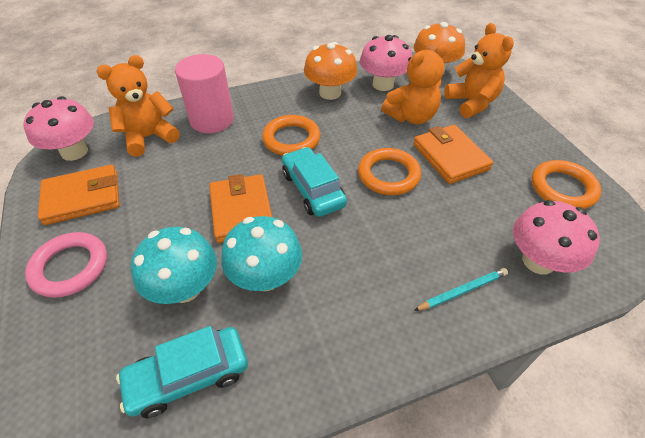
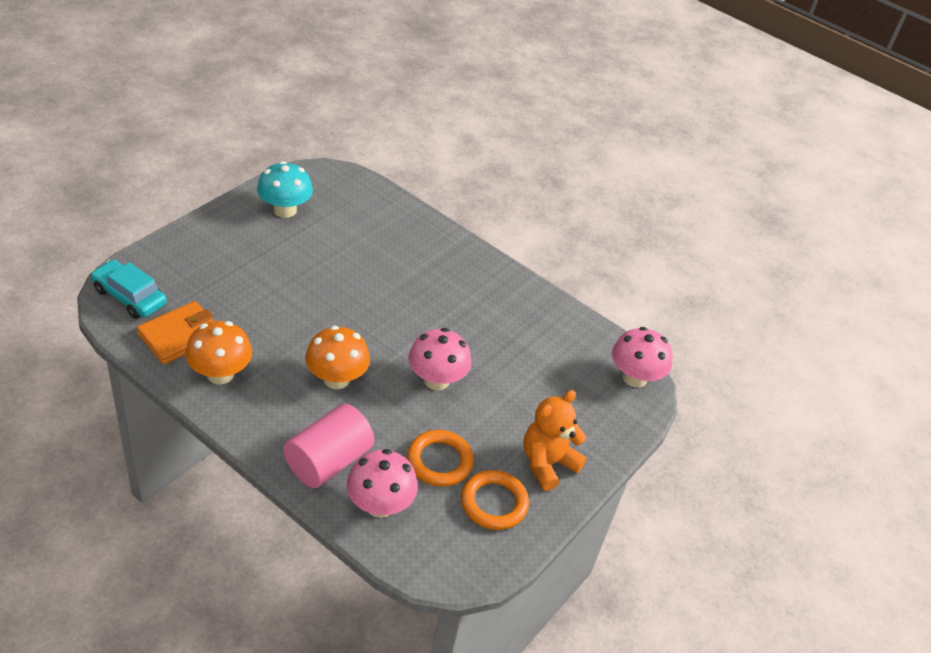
orange ring: [262,115,320,156] [358,148,421,195] [532,160,601,209] = 3 -> [407,430,474,487] [461,470,529,530] = 2
orange teddy bear: [96,55,180,157] [381,44,448,124] [444,23,514,118] = 3 -> [523,390,587,491] = 1
orange wallet: [38,165,119,225] [209,174,272,243] [413,125,493,184] = 3 -> [137,301,214,364] = 1
pink ring: [25,232,107,298] = 1 -> none = 0
turquoise car: [116,326,248,418] [282,147,347,217] = 2 -> [90,260,167,319] = 1
turquoise mushroom: [131,227,217,304] [221,216,302,291] = 2 -> [257,161,313,218] = 1
turquoise pencil: [414,268,508,311] = 1 -> none = 0

